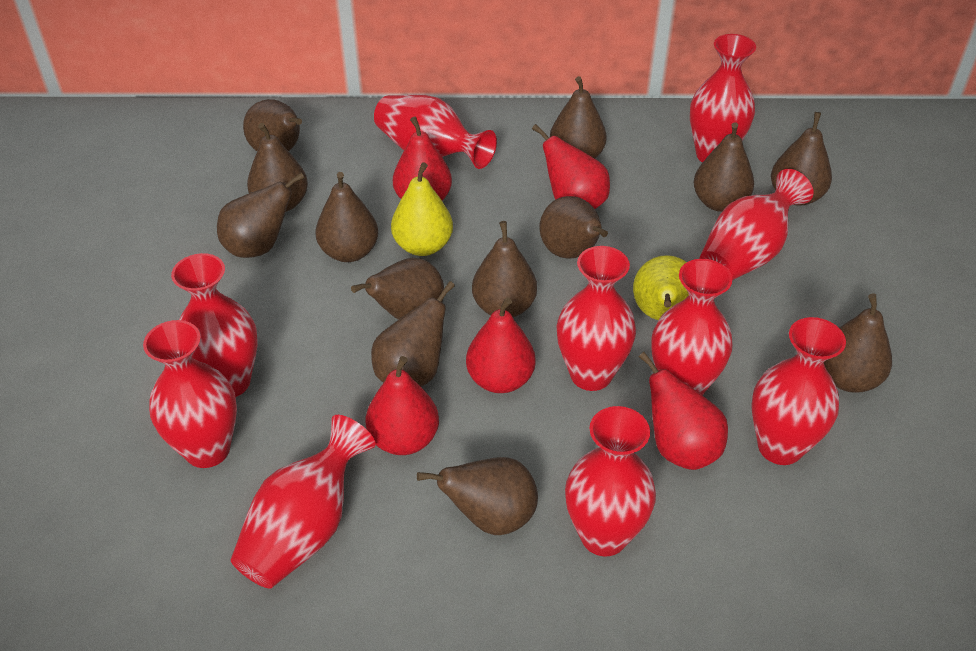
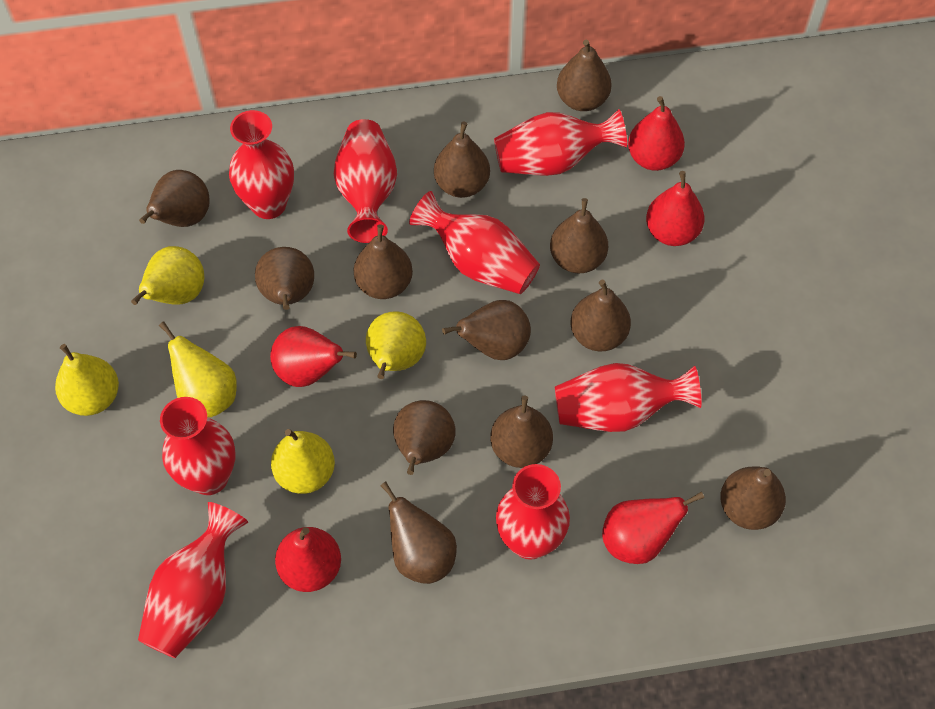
brown pear: [217,173,304,258] [243,99,302,151] [247,123,308,212] [316,172,378,262] [351,258,444,320] [371,281,455,387] [417,457,538,535] [472,221,537,317] [539,196,608,258] [550,76,607,159] [693,122,754,212] [771,112,832,206] [824,293,892,393] = 13 -> [139,170,210,227] [255,247,314,310] [354,224,413,299] [380,481,457,584] [393,400,456,475] [434,122,490,198] [442,300,531,360] [490,395,553,468] [550,198,608,273] [557,40,612,111] [570,280,631,351] [720,467,786,530] = 12
red vase: [143,320,237,468] [171,253,258,397] [231,415,376,589] [374,95,497,169] [556,246,636,391] [565,406,656,557] [651,259,733,395] [690,34,756,162] [700,169,813,280] [751,317,846,465] = 10 -> [138,502,248,658] [160,397,235,495] [229,110,294,219] [334,119,397,243] [409,191,540,294] [494,109,627,176] [496,464,570,560] [555,363,702,432] = 8
yellow pear: [391,162,453,256] [633,255,689,320] = 2 -> [55,344,119,416] [131,246,204,305] [159,321,237,418] [271,429,335,494] [366,311,426,379] = 5

